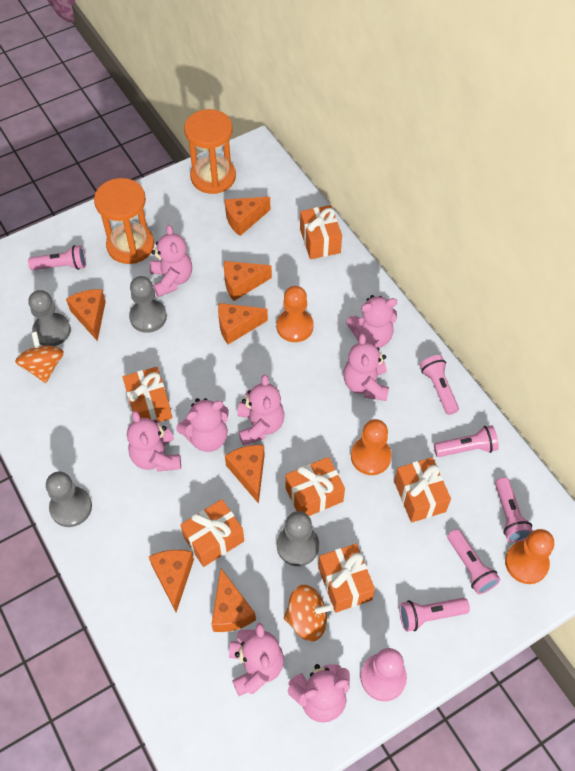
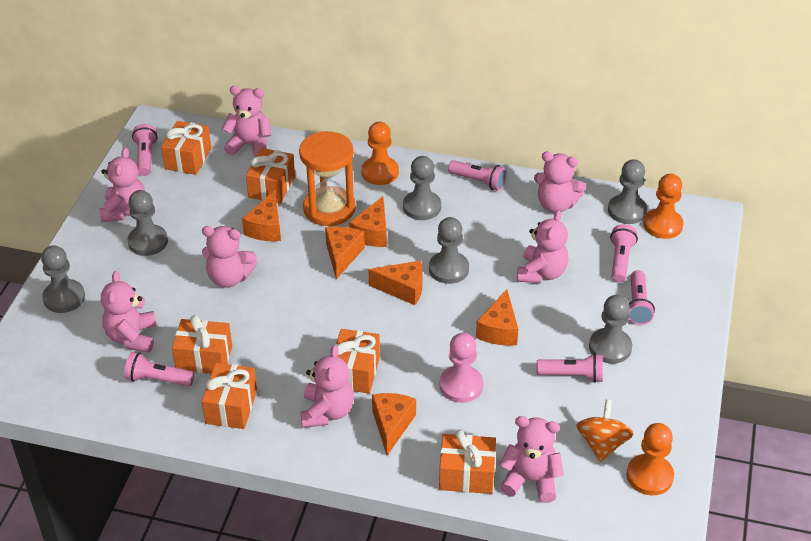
grey pawn: [28,290,71,346] [46,472,92,527] [129,276,167,333] [277,511,319,566] = 4 -> [41,245,85,313] [127,190,168,256] [403,156,441,220] [429,217,469,284] [589,295,632,364] [608,159,647,224] = 6
orange cheese: [66,289,106,341] [149,550,194,612] [211,569,256,632] [218,303,268,344] [224,261,272,301] [225,197,270,236] [225,445,265,504] = 7 -> [242,191,281,241] [325,227,365,279] [349,196,387,247] [369,260,422,305] [372,393,416,455] [476,289,518,346] = 6
orange hourglass: [94,178,154,264] [184,109,236,194] = 2 -> [299,131,356,226] = 1
orange spinning top: [15,332,64,383] [284,585,333,642] = 2 -> [576,400,633,462] = 1

